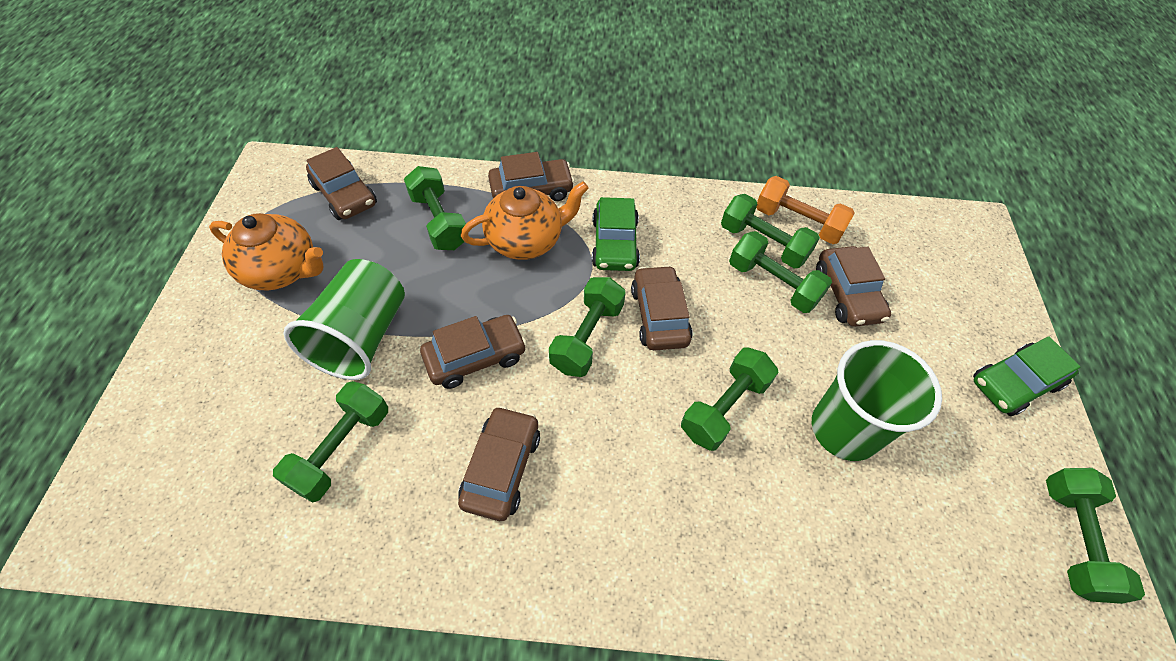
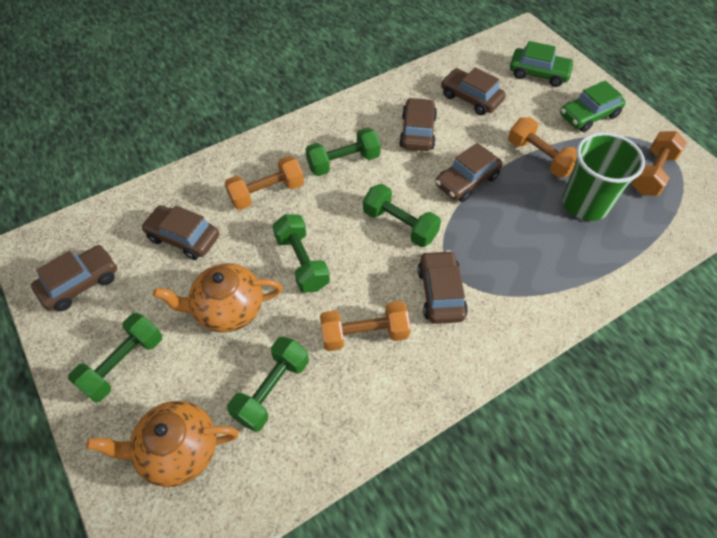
green cup: [283,259,405,380] [812,340,942,461] = 2 -> [563,132,645,221] = 1
green dumbbell: [273,381,388,502] [404,166,466,250] [549,277,626,377] [681,347,778,451] [721,194,820,268] [729,231,832,313] [1046,468,1145,604] = 7 -> [68,313,162,403] [227,337,309,432] [272,214,330,293] [305,128,381,176] [363,184,441,247] = 5
orange dumbbell: [756,176,855,244] = 1 -> [225,156,304,210] [320,301,411,351] [508,117,577,178] [631,131,687,196] = 4

